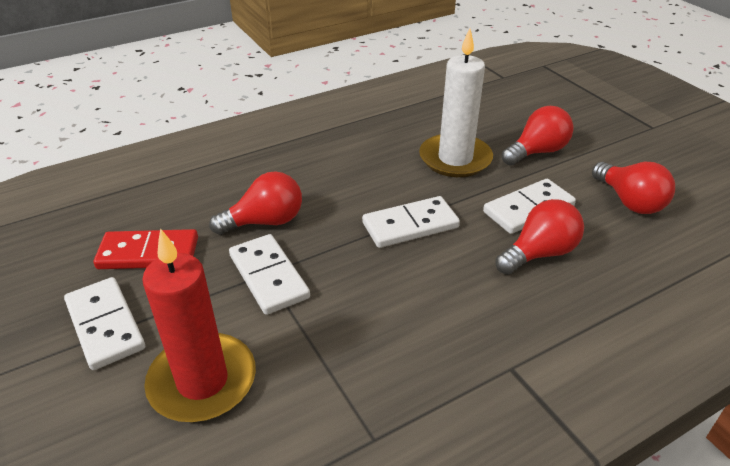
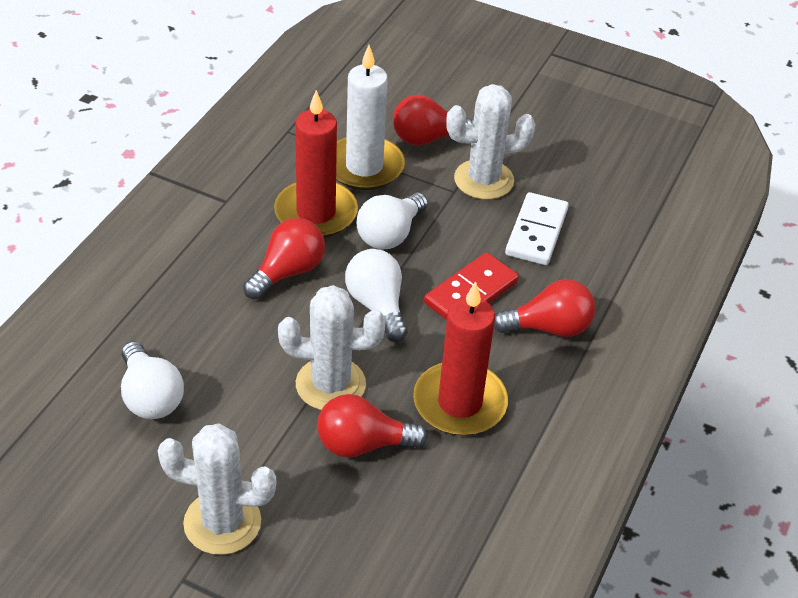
red candle: [142,228,256,422] = 1 -> [274,90,358,238] [413,281,508,436] = 2
white cactus: none = 0 -> [158,423,276,555] [278,285,386,410] [446,84,536,200] = 3
white domino: [64,277,145,370] [229,234,310,315] [362,196,460,248] [483,179,576,234] = 4 -> [505,192,569,265] = 1
white light bulb: none = 0 -> [121,341,184,419] [345,249,408,342] [356,192,428,249] = 3

